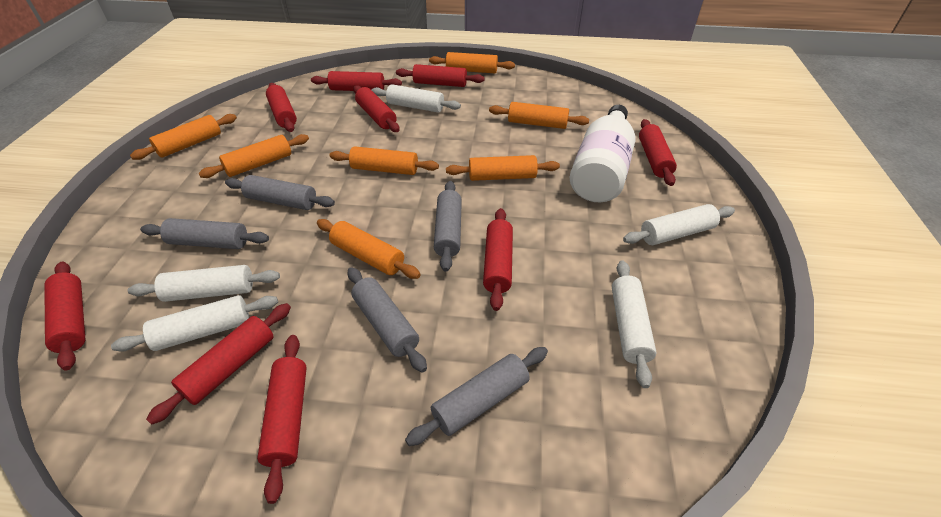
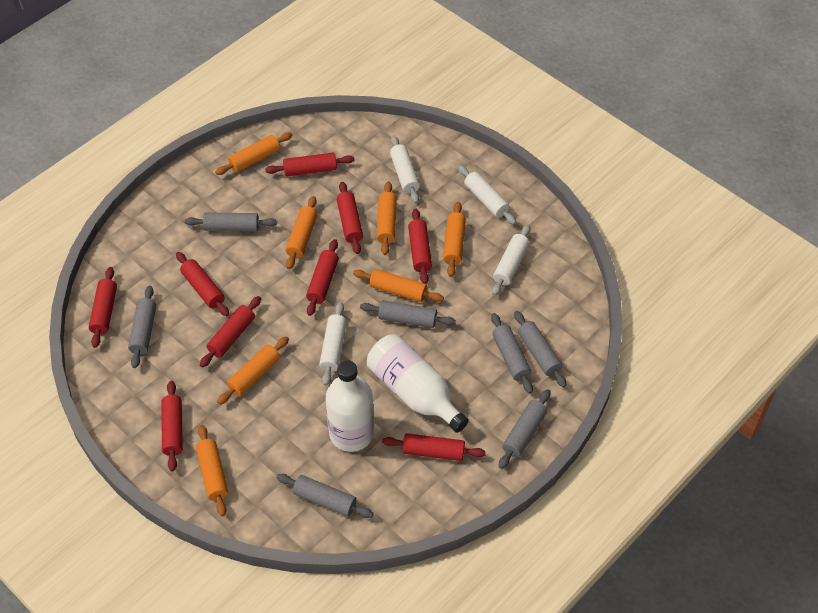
grey rolling pin: [140,218,269,249] [225,175,335,210] [348,267,427,373] [405,347,548,446] [434,181,462,272] = 5 -> [128,286,156,368] [185,213,277,231] [276,474,374,518] [360,300,456,328] [491,313,533,394] [499,389,550,469] [514,311,566,388] = 7
white bottle: [570,105,635,202] = 1 -> [326,360,374,452] [367,334,469,433] = 2
white rolling pin: [111,295,278,352] [128,265,280,302] [371,84,461,113] [612,260,657,388] [623,204,735,245] = 5 -> [319,302,347,386] [390,136,420,203] [458,165,516,225] [492,225,531,296] = 4

